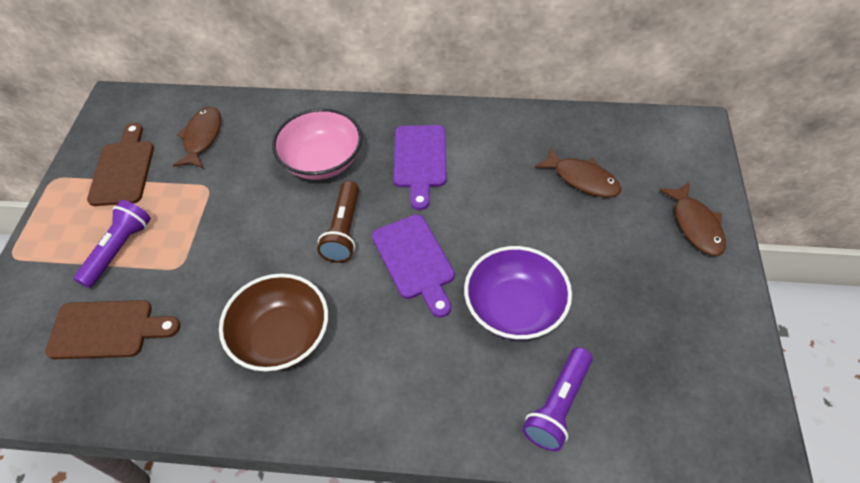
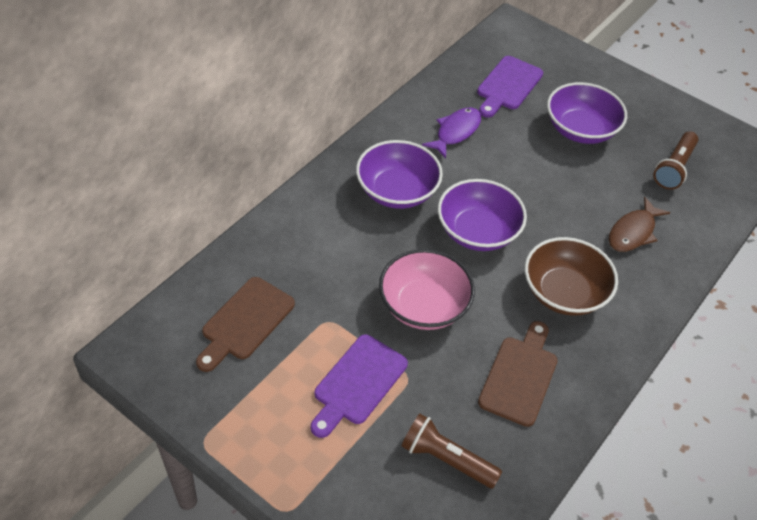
brown fish: [173,107,221,168] [535,147,622,197] [659,182,726,256] = 3 -> [609,197,670,252] = 1
brown flashlight: [317,181,359,263] = 1 -> [401,413,502,488] [654,131,698,190] = 2
purple bowl: [464,246,572,340] = 1 -> [356,140,443,209] [438,179,527,251] [547,82,627,144] = 3
purple fish: none = 0 -> [422,107,481,158] = 1
purple flashlight: [73,200,151,288] [522,347,593,451] = 2 -> none = 0

